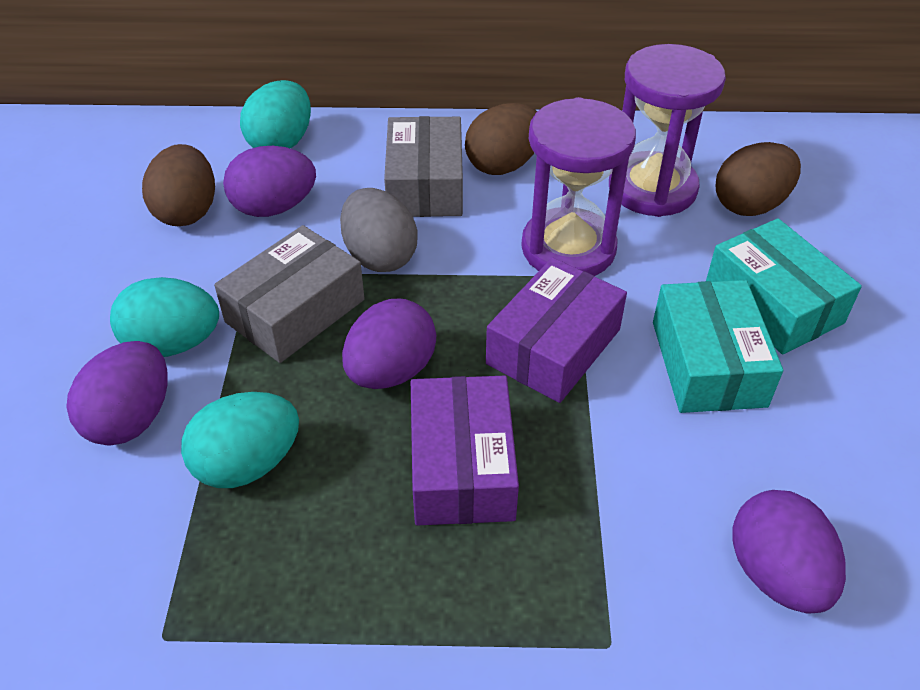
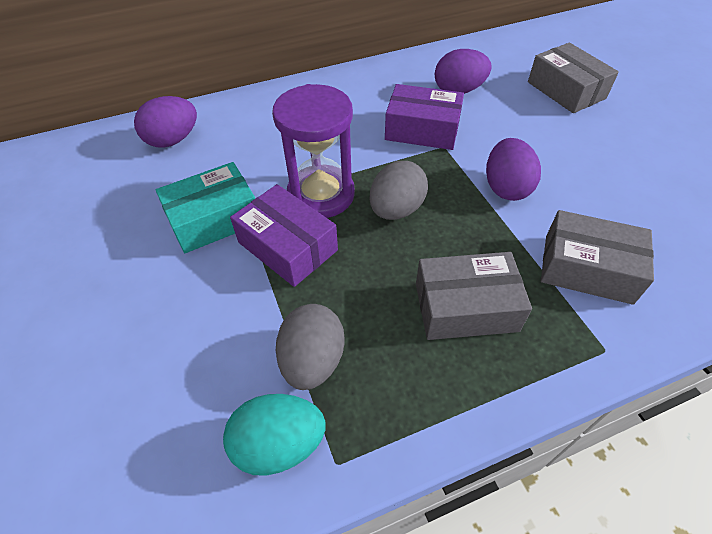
brown egg: [142,144,215,226] [465,103,537,175] [716,142,801,216] = 3 -> none = 0
grey box: [214,225,365,363] [384,116,463,217] = 2 -> [416,252,532,340] [528,42,619,113] [541,210,654,305] = 3
grey egg: [340,188,418,272] = 1 -> [276,304,345,390] [370,161,428,220] = 2
purple egg: [66,341,168,446] [223,146,316,217] [342,299,436,389] [732,490,846,613] = 4 -> [134,96,197,148] [435,49,492,94] [486,138,541,201] = 3
purple hourglass: [521,97,636,276] [609,44,726,217] = 2 -> [272,84,355,218] = 1
turquoise box: [653,280,783,413] [706,218,862,355] = 2 -> [156,162,255,253] = 1
turquoise egg: [110,277,219,357] [181,392,299,488] [240,80,311,149] = 3 -> [223,394,326,476] = 1

